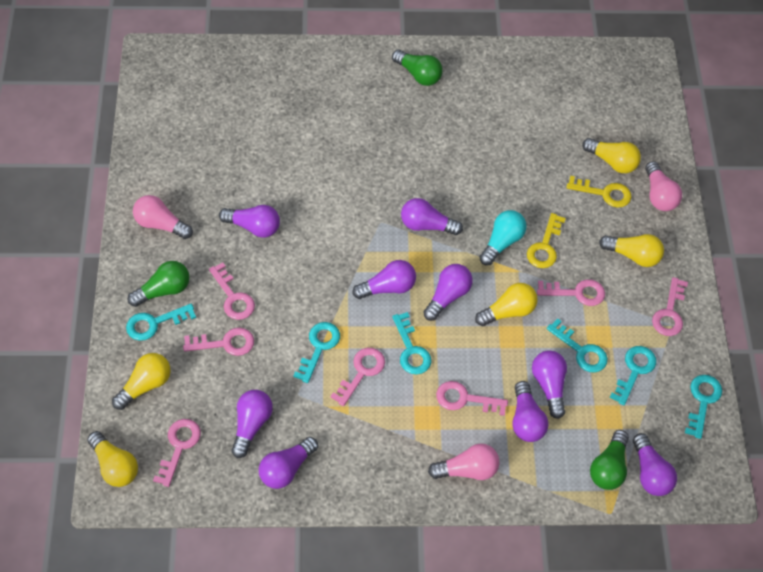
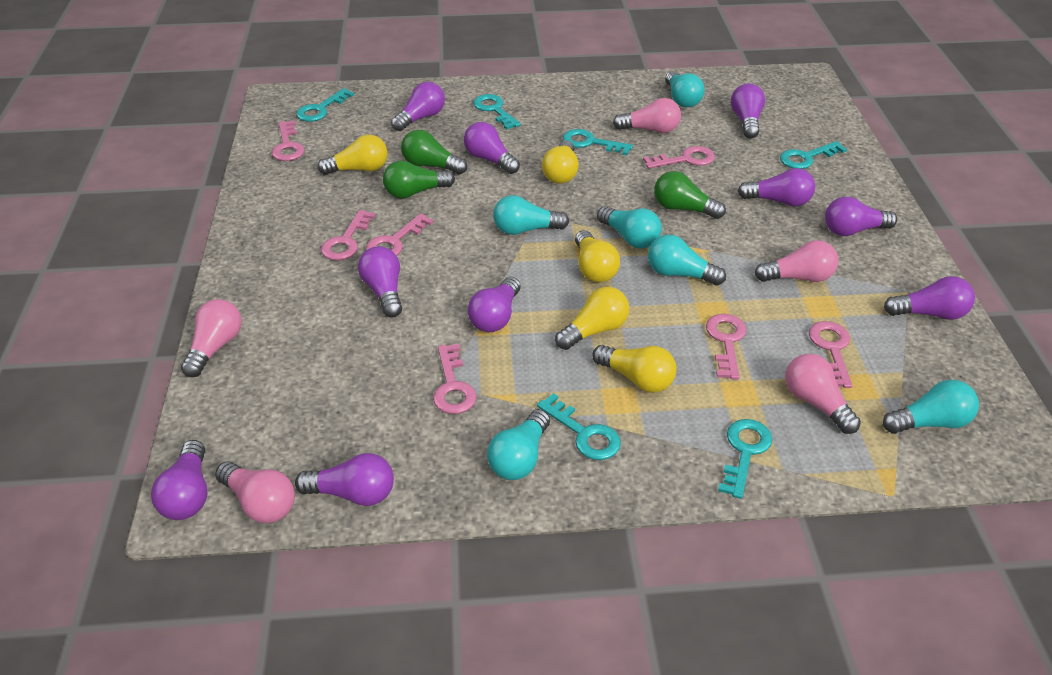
pink light bulb: [133,195,193,239] [428,444,500,480] [645,161,682,211] = 3 -> [181,299,242,377] [215,461,295,523] [613,98,681,133] [755,240,838,282] [785,354,861,434] = 5
purple light bulb: [219,205,280,238] [231,390,273,458] [259,437,318,489] [352,260,416,299] [401,198,463,235] [423,264,473,321] [512,381,548,442] [532,350,567,419] [633,433,677,496] = 9 -> [151,440,207,520] [295,453,394,506] [358,246,402,317] [391,82,445,131] [464,122,520,174] [468,277,521,332] [731,83,765,139] [738,168,815,207] [825,197,897,236] [884,276,975,320] = 10
turquoise light bulb: [479,210,527,265] = 1 -> [487,409,550,480] [493,195,569,235] [597,206,662,248] [648,235,726,286] [665,71,705,107] [883,380,979,434] = 6
yellow key: [527,213,566,268] [566,176,631,208] = 2 -> none = 0

